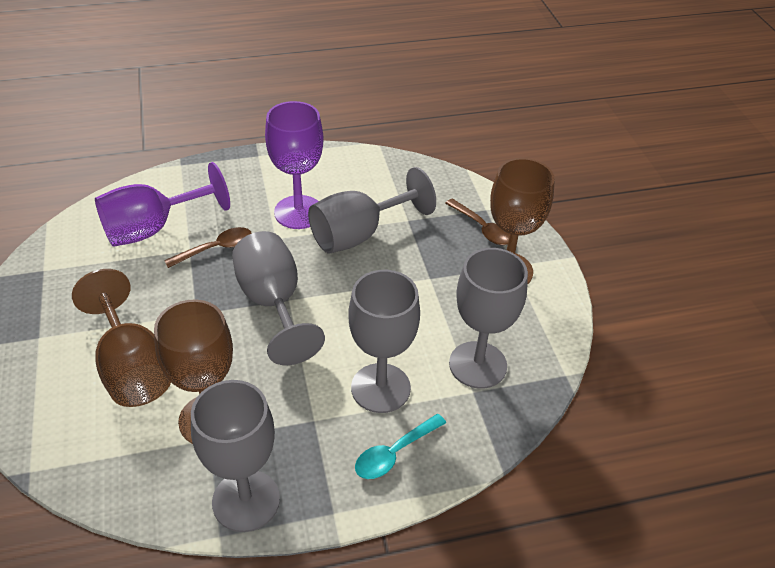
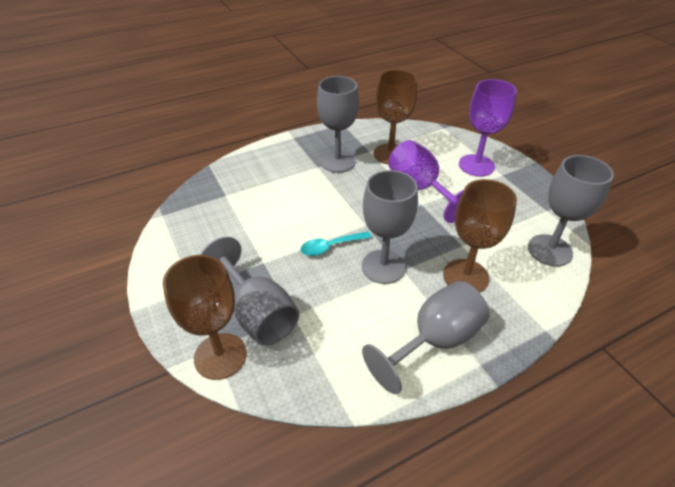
brown spoon: [164,227,252,268] [445,198,510,245] = 2 -> none = 0

